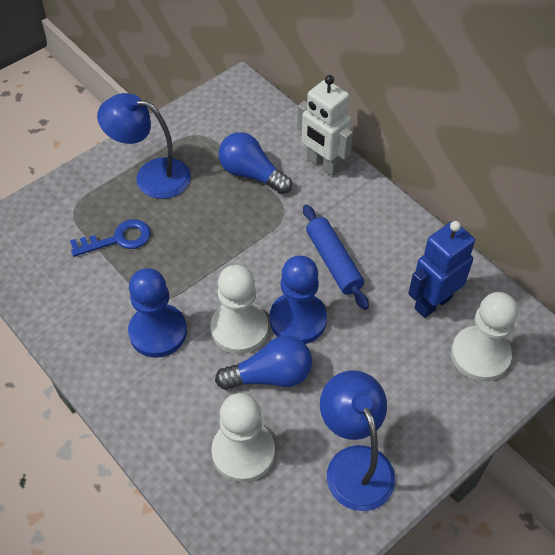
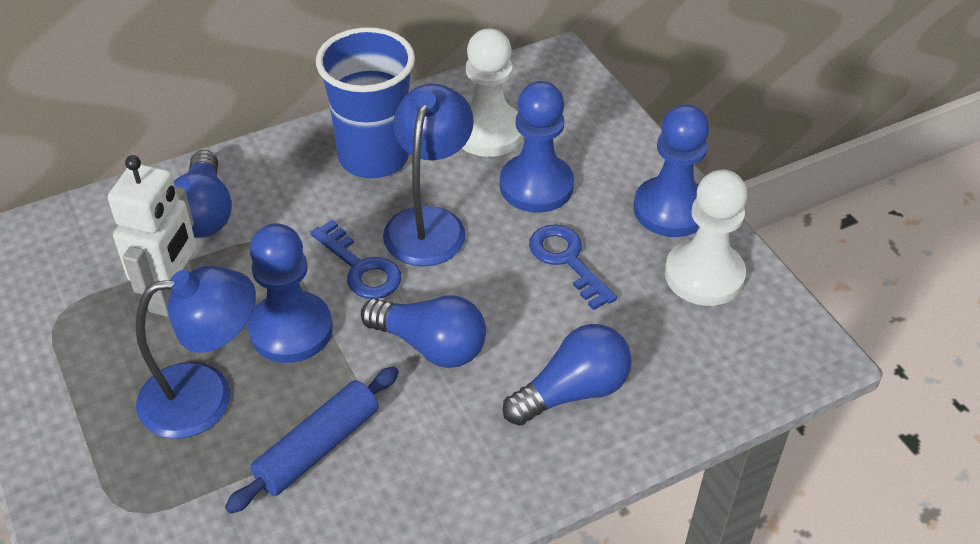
blue cup: none = 0 -> [316,27,415,178] = 1
blue key: [70,219,151,257] = 1 -> [310,219,402,299] [529,224,617,310] = 2
blue light bulb: [215,336,312,390] [219,132,292,194] = 2 -> [174,150,232,238] [361,295,486,368] [502,324,632,426] = 3
blue pawn: [128,268,187,358] [270,256,327,344] = 2 -> [248,223,333,363] [500,81,574,213] [633,104,709,237] = 3
blue robot: [408,221,475,318] = 1 -> none = 0
white pawn: [210,265,268,354] [211,393,275,482] [451,292,518,381] = 3 -> [462,28,523,157] [665,170,748,306] = 2

